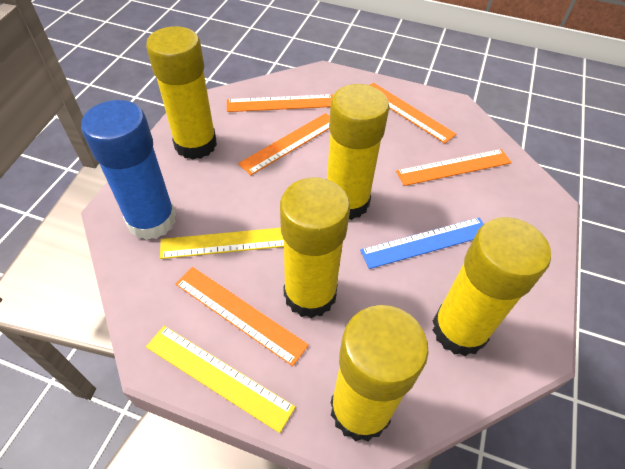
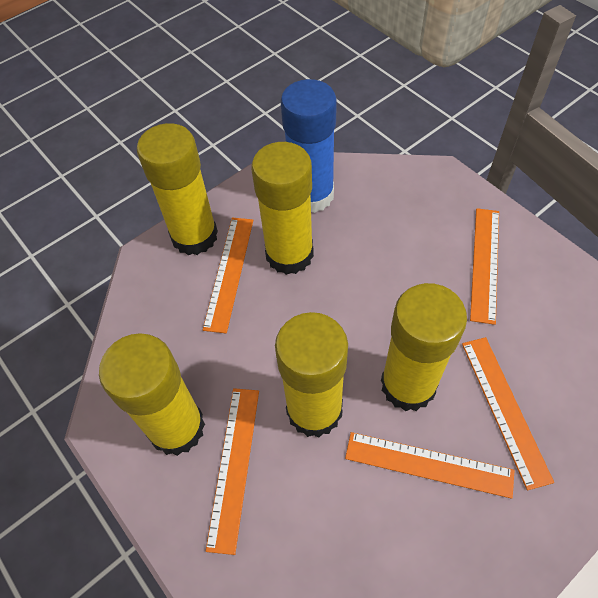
blue ruler: [360,218,484,269] = 1 -> none = 0
yellow ruler: [146,326,295,433] [160,228,284,259] = 2 -> none = 0

